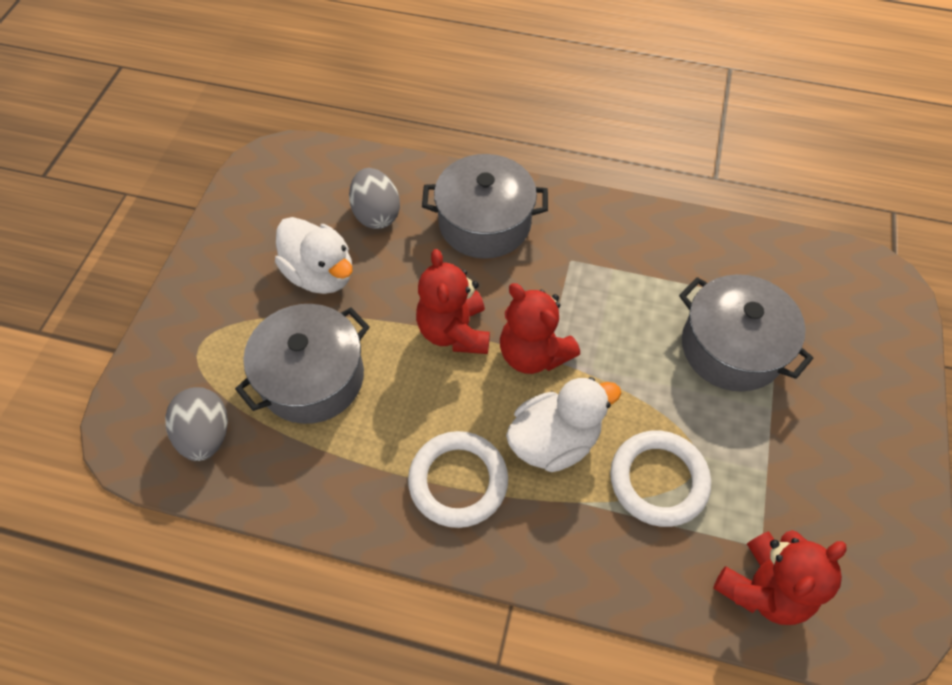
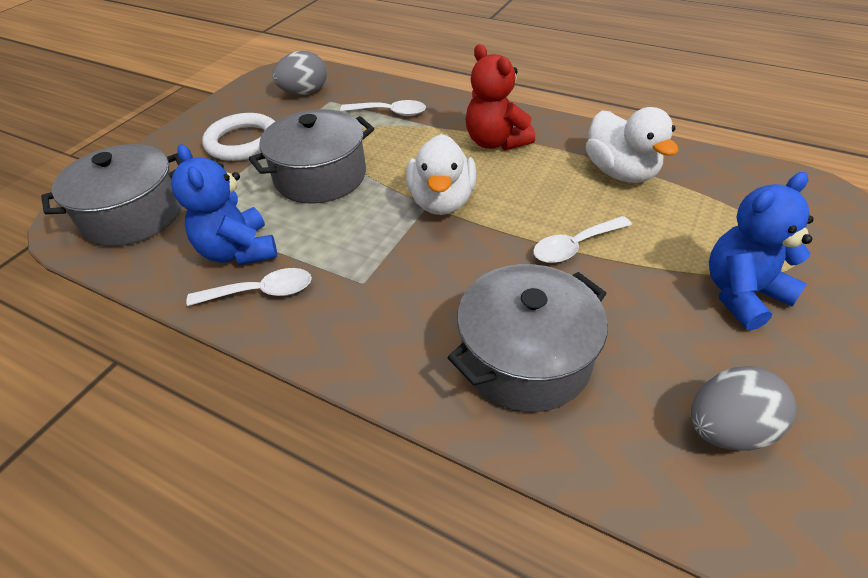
blue teddy bear: none = 0 -> [171,144,277,265] [709,172,813,331] = 2
red teddy bear: [416,249,490,354] [500,283,580,374] [713,530,847,625] = 3 -> [466,44,535,150] = 1
white ring: [408,431,508,528] [610,431,711,527] = 2 -> [202,113,275,161] = 1
white spoon: none = 0 -> [186,268,312,306] [340,100,426,116] [533,216,632,263] = 3

